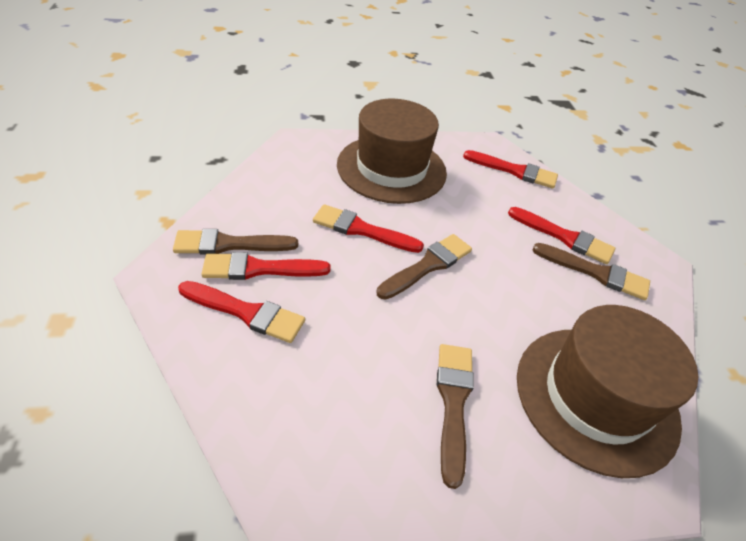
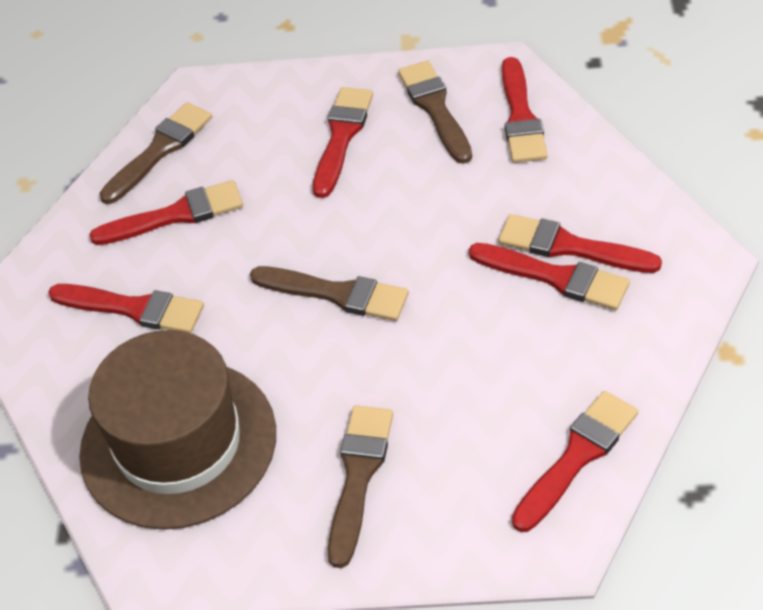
brown hat: [337,99,447,204] [517,305,698,478] = 2 -> [79,330,276,530] = 1
red brush: [178,281,305,343] [201,252,330,280] [313,204,424,253] [463,150,558,189] [508,207,615,264] = 5 -> [48,284,204,333] [89,180,243,245] [313,87,373,198] [469,243,630,310] [498,214,662,273] [502,57,548,163] [512,391,638,532] = 7

